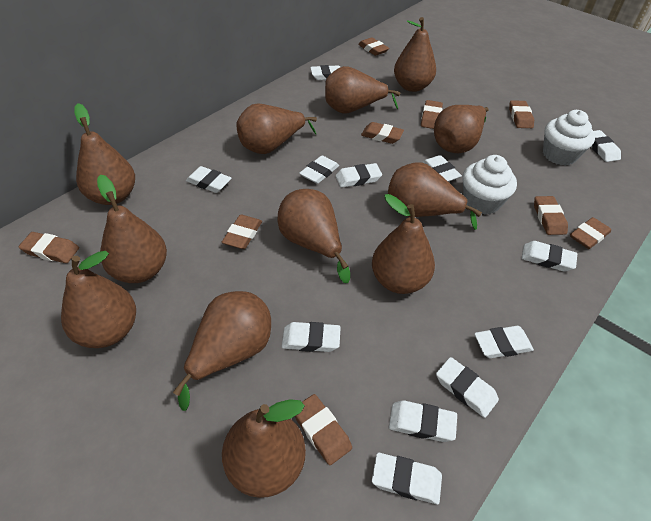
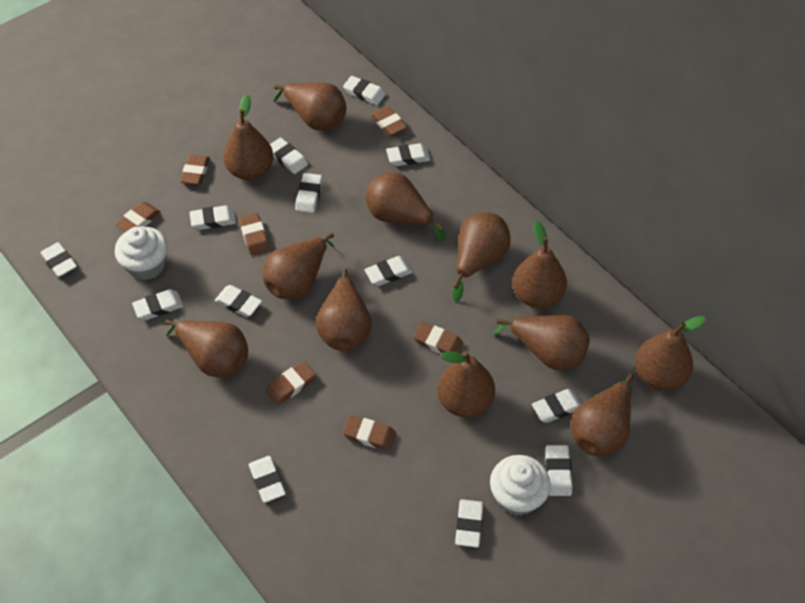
brown eraser: [19,232,79,263] [222,215,262,249] [295,394,352,465] [358,37,389,56] [361,122,404,144] [421,100,443,129] [509,100,534,128] [534,196,568,235] [570,217,611,249] = 9 -> [115,202,160,232] [180,154,210,185] [239,213,269,255] [266,361,316,405] [343,415,396,451] [371,106,407,136] [413,322,463,354] = 7
white eraser: [186,166,231,193] [281,322,341,352] [299,155,339,184] [310,65,340,80] [336,163,382,188] [372,453,442,504] [389,401,457,442] [422,155,462,182] [436,357,499,418] [474,326,534,358] [522,241,577,272] [591,130,621,162] = 12 -> [40,242,77,277] [132,289,183,320] [189,205,236,230] [215,285,262,317] [249,456,286,503] [270,137,308,174] [295,173,322,213] [343,76,386,105] [365,256,413,286] [386,143,430,166] [455,499,484,547] [532,389,581,423] [545,445,572,496] = 13

